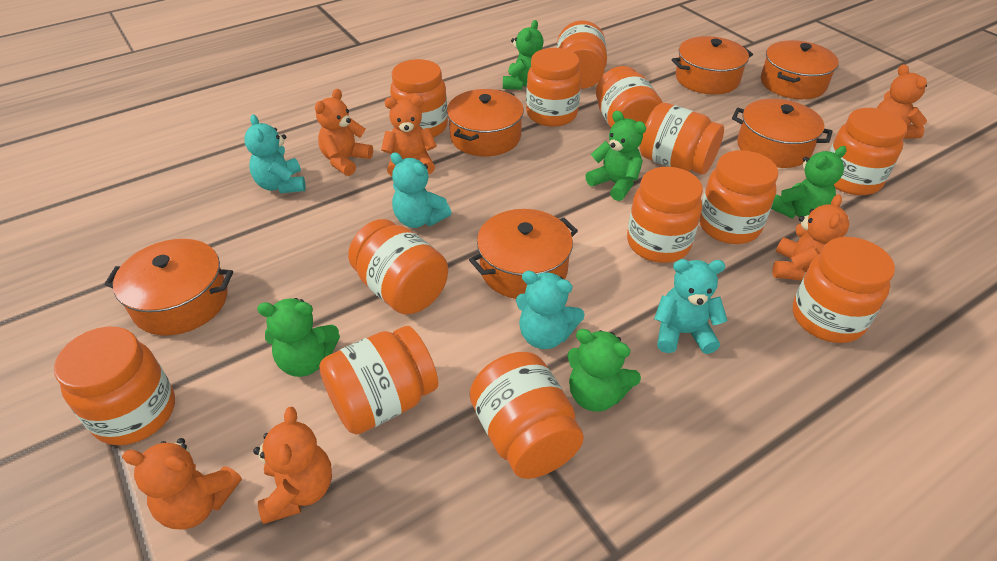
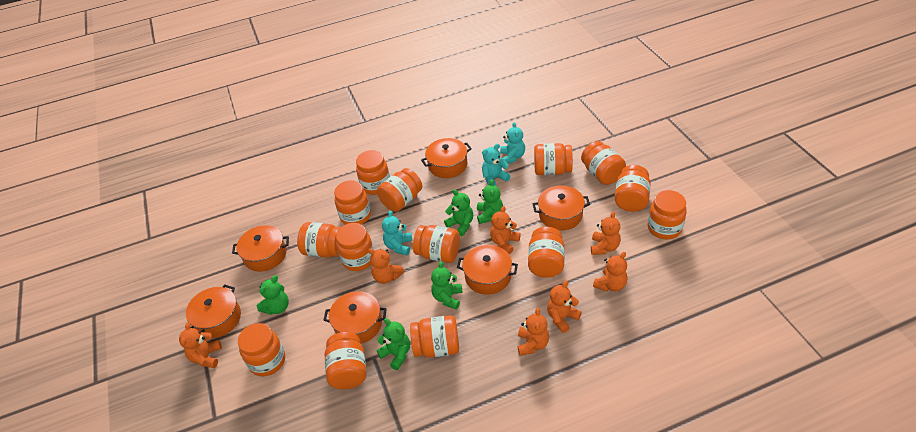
orange jar: [54,327,175,445] [319,326,438,435] [348,219,448,314] [390,59,448,138] [470,352,584,479] [526,48,581,127] [557,21,607,89] [596,66,663,128] [627,167,703,263] [639,103,724,174] [699,150,778,244] [793,237,895,343] [830,108,907,195] = 13 -> [238,323,285,376] [297,222,341,258] [325,332,367,390] [334,180,371,225] [336,223,374,271] [356,150,390,195] [377,168,422,212] [410,315,459,358] [413,225,460,263] [528,227,565,278] [534,143,573,175] [581,141,626,185] [615,165,651,212] [648,190,687,239] = 14
orange teddy bear: [122,438,242,529] [253,407,332,524] [315,89,373,176] [381,95,437,176] [773,194,849,281] [877,64,927,139] = 6 -> [179,323,222,368] [368,248,404,284] [490,206,521,254] [518,308,549,356] [547,281,582,333] [591,211,621,255] [593,252,628,292] = 7
turquoise teddy bear: [244,114,306,193] [391,152,451,228] [516,271,585,349] [654,259,728,354] = 4 -> [382,211,412,256] [482,144,510,186] [500,122,525,164] = 3

